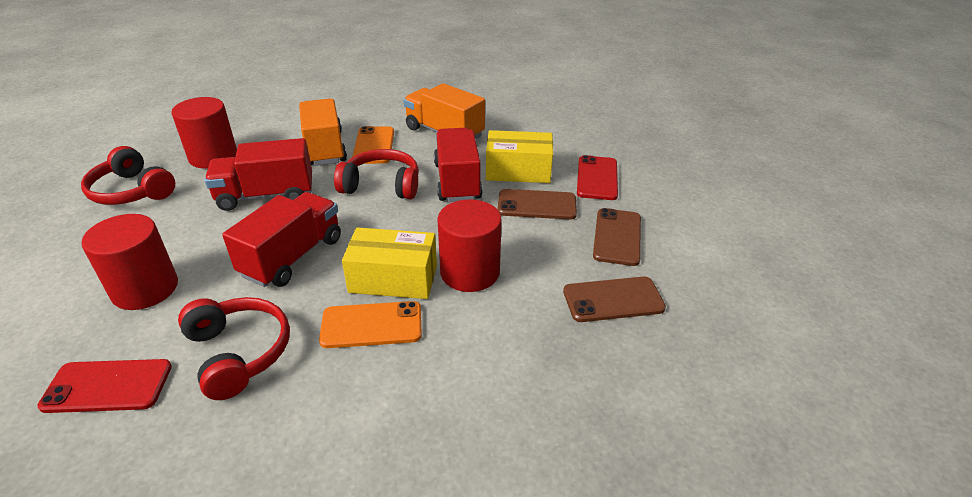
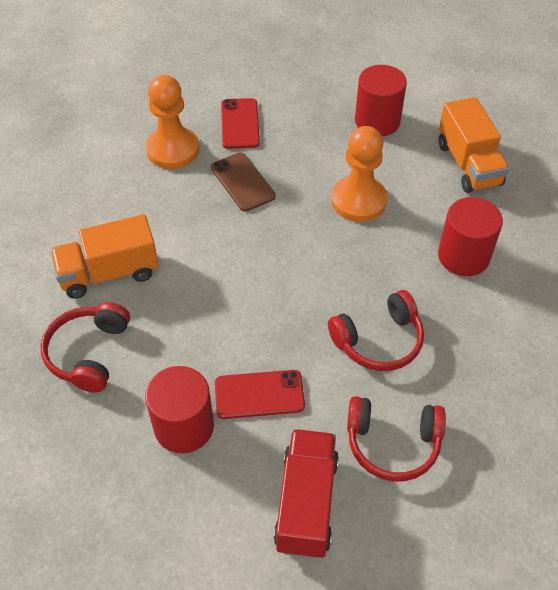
brown phone: [497,189,577,219] [563,277,666,322] [593,208,641,266] = 3 -> [211,152,276,212] = 1
orange pawn: none = 0 -> [146,75,199,169] [331,126,387,222] = 2
orange phone: [319,301,422,348] [352,126,394,164] = 2 -> none = 0
red truck: [205,138,312,211] [222,192,341,287] [434,128,483,202] = 3 -> [274,429,339,558] = 1
yellow box: [342,227,437,299] [486,130,553,183] = 2 -> none = 0

